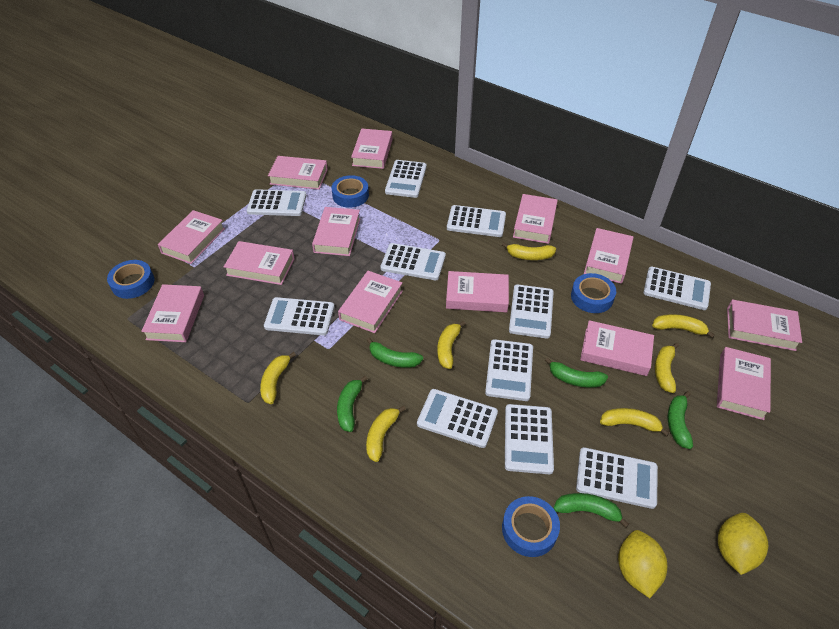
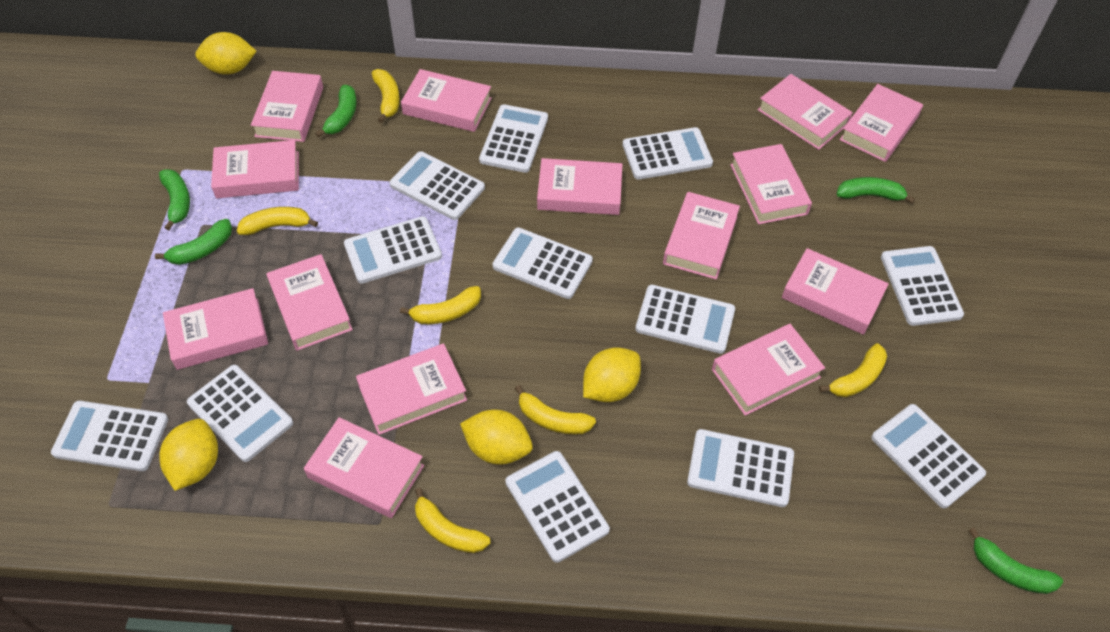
blue tape: [107,260,154,299] [331,175,369,208] [502,496,560,557] [571,273,616,313] = 4 -> none = 0
pink book: [141,284,204,342] [158,210,225,264] [224,241,295,285] [268,156,328,190] [312,207,360,256] [338,271,403,333] [351,128,392,169] [446,271,509,312] [513,194,558,244] [580,320,654,376] [584,228,634,284] [717,347,771,420] [727,299,802,351] = 13 -> [163,288,268,370] [211,140,299,198] [251,71,323,142] [266,254,353,351] [304,417,424,518] [356,343,467,435] [401,69,492,132] [537,158,622,215] [663,192,740,280] [712,324,825,416] [730,144,812,224] [758,74,853,150] [782,248,889,335] [839,84,923,162] = 14
white calculator: [247,189,306,216] [264,297,335,335] [381,243,446,280] [385,160,427,198] [417,389,498,448] [447,205,506,237] [485,339,533,401] [505,404,554,474] [509,284,554,339] [576,447,658,509] [643,267,711,310] = 11 -> [51,401,168,471] [187,365,293,462] [344,216,442,284] [390,151,485,220] [479,104,548,173] [492,227,593,299] [505,451,610,563] [622,127,713,180] [635,285,735,354] [687,429,794,507] [871,404,986,508] [881,246,964,326] = 12
yellow banana: [260,352,296,404] [366,406,406,462] [437,321,466,369] [502,243,556,260] [600,408,669,436] [652,314,715,338] [655,343,679,393] = 7 -> [237,207,318,235] [372,69,400,123] [400,286,481,324] [415,488,490,553] [515,385,596,435] [819,343,887,397] = 6
yellow lemon: [618,530,667,598] [718,513,768,575] = 2 -> [159,419,218,491] [195,32,256,75] [460,410,533,465] [583,347,641,402] = 4

